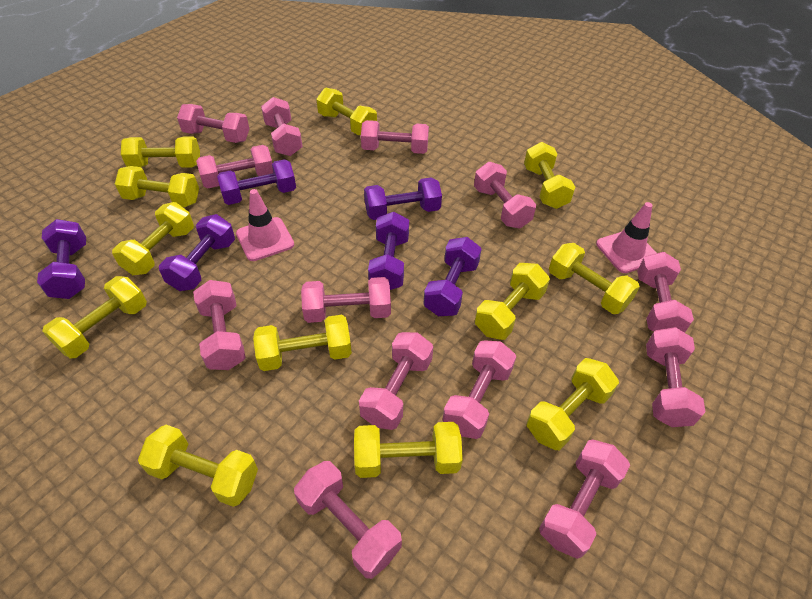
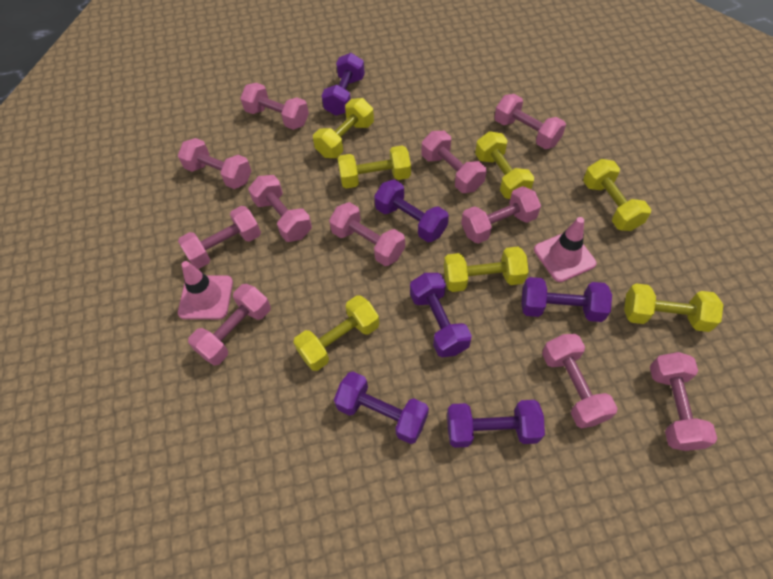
pink dumbbell: [177,104,250,143] [193,280,246,370] [196,145,273,188] [261,97,303,156] [294,461,402,579] [301,277,391,323] [359,332,433,430] [361,120,429,154] [443,340,516,439] [474,162,536,229] [539,440,630,559] [637,252,694,333] [646,327,706,427] = 13 -> [178,138,251,189] [178,206,261,269] [188,284,271,366] [240,83,309,130] [248,175,312,242] [329,202,405,266] [422,131,487,193] [461,186,541,244] [494,94,566,149] [542,334,618,428] [650,352,717,451] = 11
yellow dumbbell: [42,276,147,358] [112,202,194,275] [115,166,199,207] [121,136,200,168] [138,425,258,507] [253,315,352,371] [316,87,377,135] [354,422,463,478] [475,263,550,340] [524,142,575,209] [527,358,619,450] [549,243,640,314] = 12 -> [293,295,379,371] [313,98,374,158] [337,145,411,189] [444,247,529,292] [475,131,534,199] [583,159,651,231] [624,283,724,332] = 7

